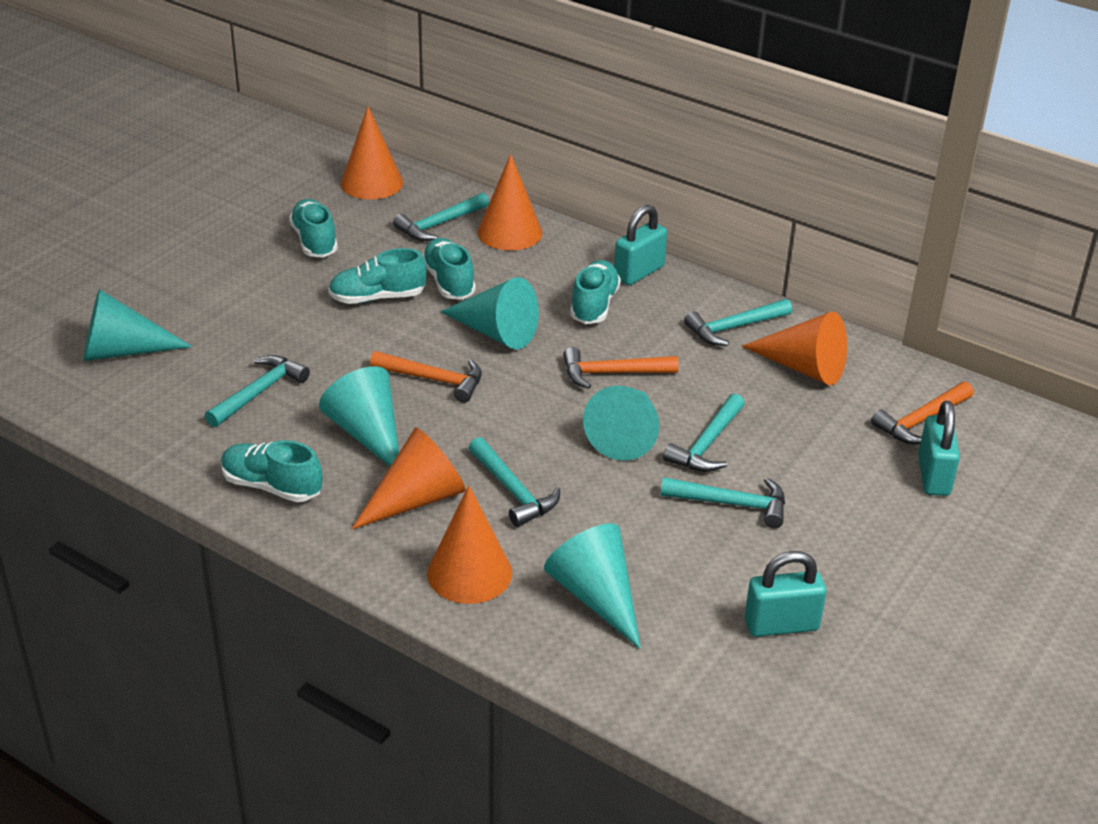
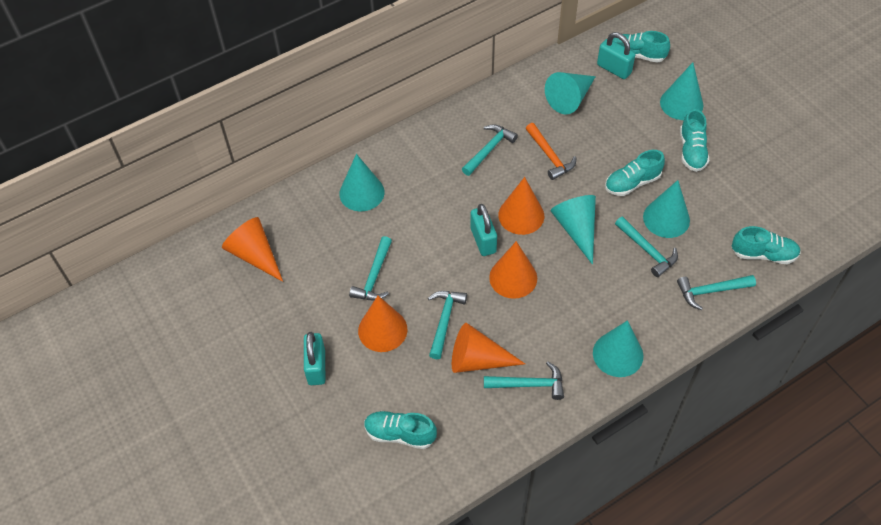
orange hammer: [370,351,482,403] [563,347,679,389] [871,382,974,444] = 3 -> [526,123,577,180] = 1
turquoise cone: [83,289,192,361] [319,366,399,466] [440,277,539,350] [544,523,641,649] [583,386,659,461] = 5 -> [339,154,384,211] [545,72,596,114] [551,195,596,265] [593,320,644,377] [643,180,690,238] [660,62,703,120] = 6

